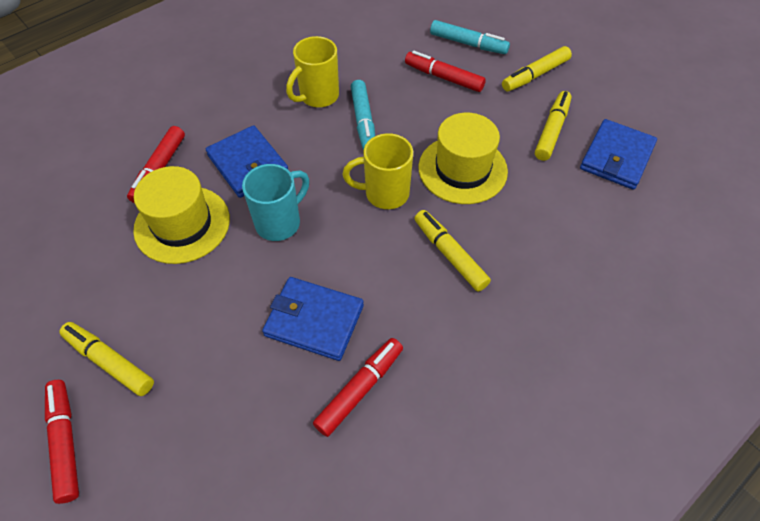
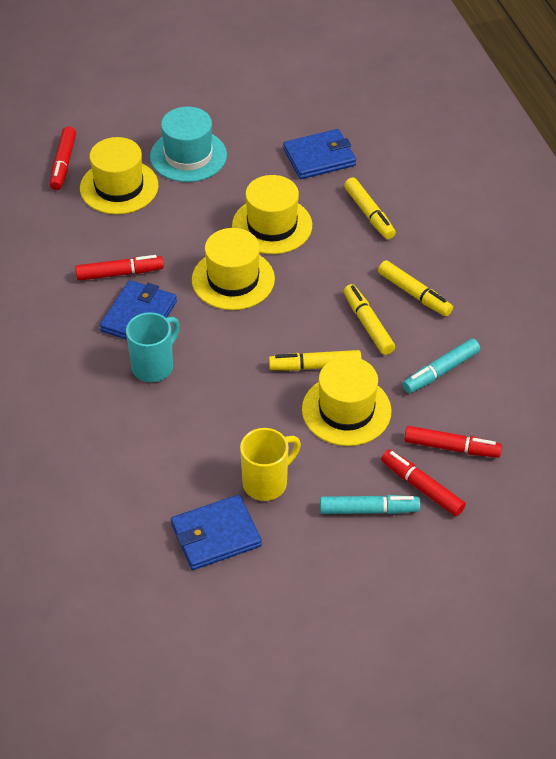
turquoise hat: none = 0 -> [150,107,227,182] = 1
yellow hat: [133,166,230,264] [419,113,508,204] = 2 -> [80,137,158,214] [192,228,275,310] [232,175,312,254] [302,356,392,446] = 4
yellow mug: [286,36,339,107] [343,133,413,209] = 2 -> [240,428,301,501] = 1

